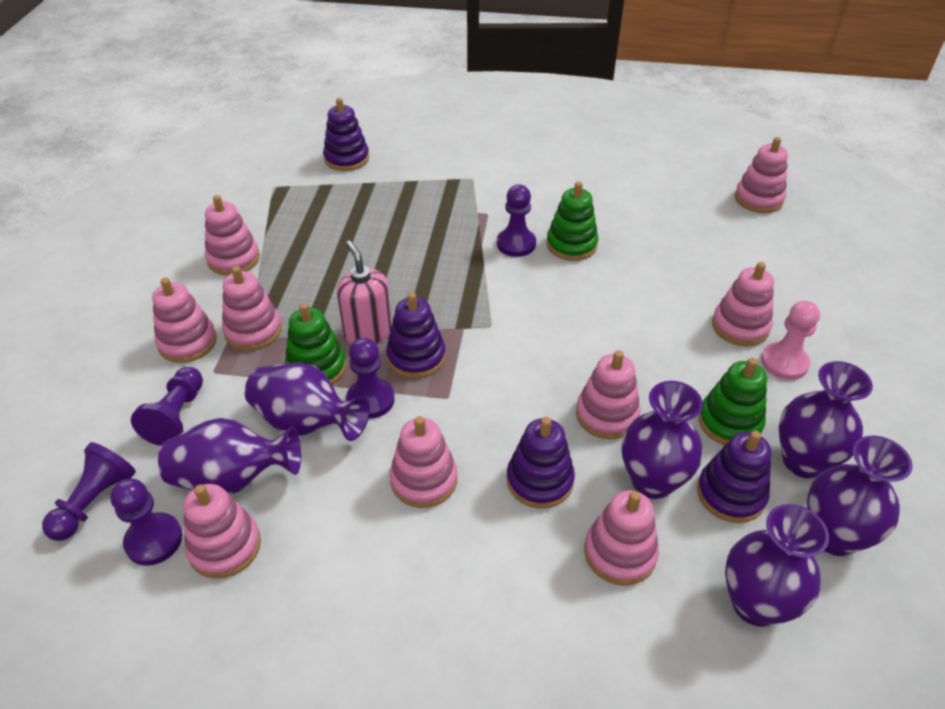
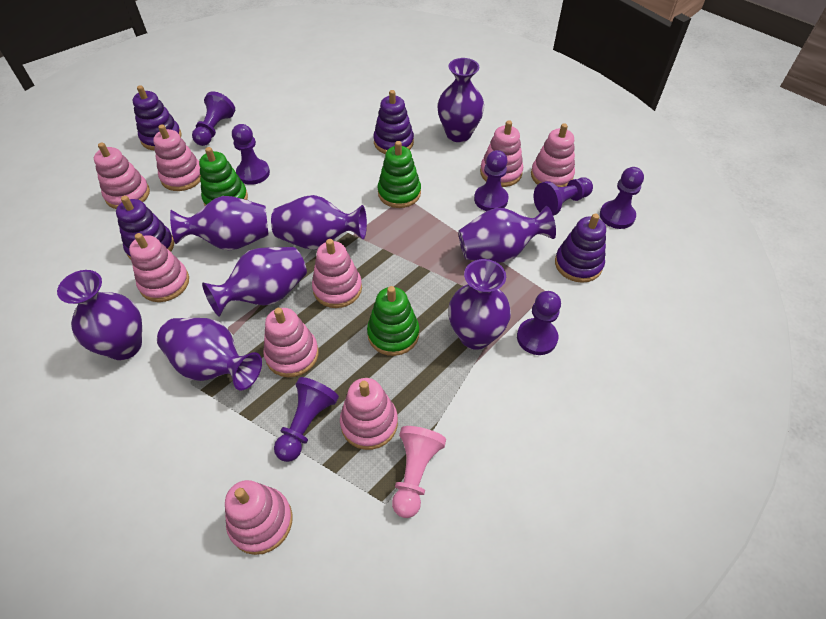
pink soap dispenser: [337,241,392,344] = 1 -> none = 0
purple pawn: [42,442,136,541] [110,479,182,566] [131,367,203,446] [346,338,395,419] [497,184,536,257] = 5 -> [192,91,235,146] [232,124,270,185] [274,377,339,462] [474,150,509,211] [517,291,561,355] [534,177,593,216] [600,167,644,229] = 7
purple vase: [158,418,301,495] [245,363,370,441] [622,381,703,499] [725,504,829,627] [779,361,873,479] [807,436,913,556] = 6 -> [57,270,142,360] [157,318,262,391] [170,196,269,251] [202,247,307,317] [271,195,367,250] [437,58,484,142] [448,259,511,350] [458,206,556,263] = 8

